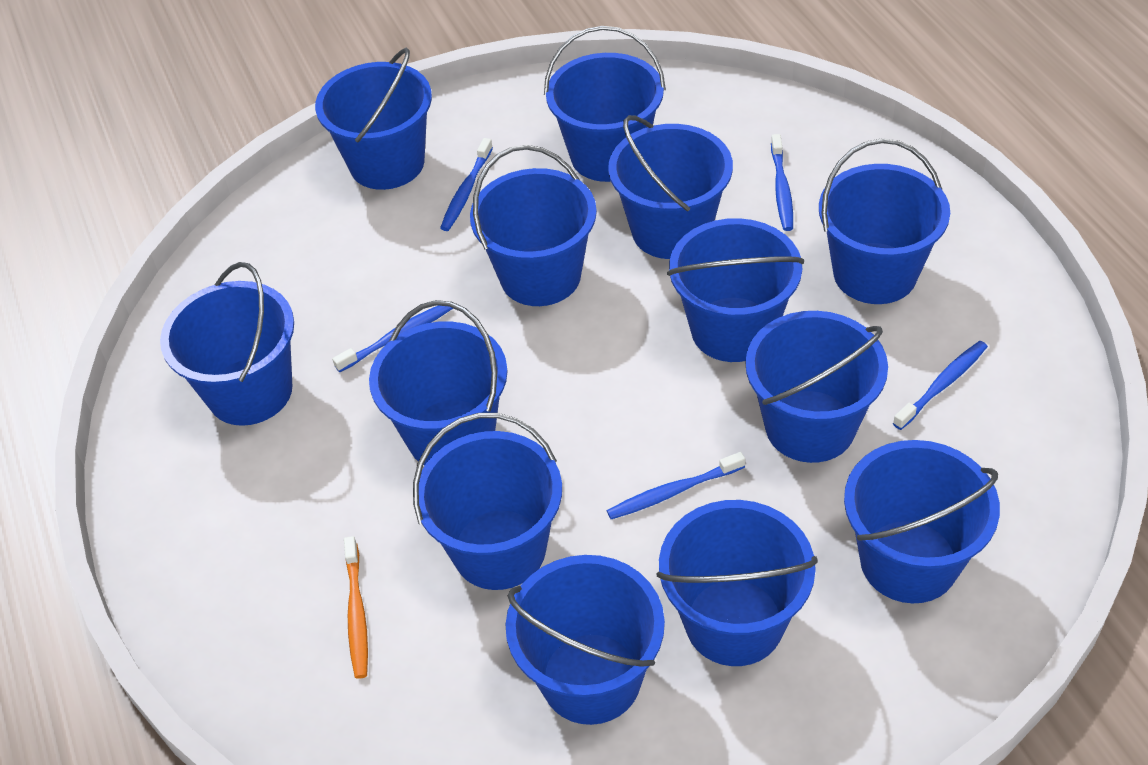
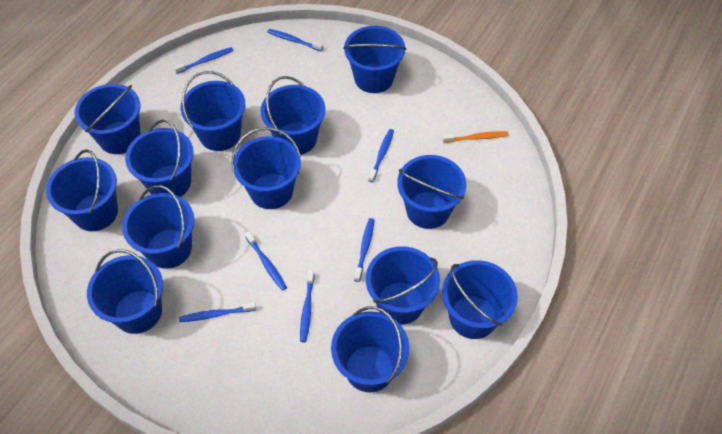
blue toothbrush: [332,306,453,372] [440,138,493,231] [607,452,745,519] [771,134,793,231] [893,341,988,430] = 5 -> [174,47,233,74] [179,302,256,322] [245,231,287,291] [267,29,323,51] [300,270,314,342] [354,218,374,282] [368,129,394,182] = 7

